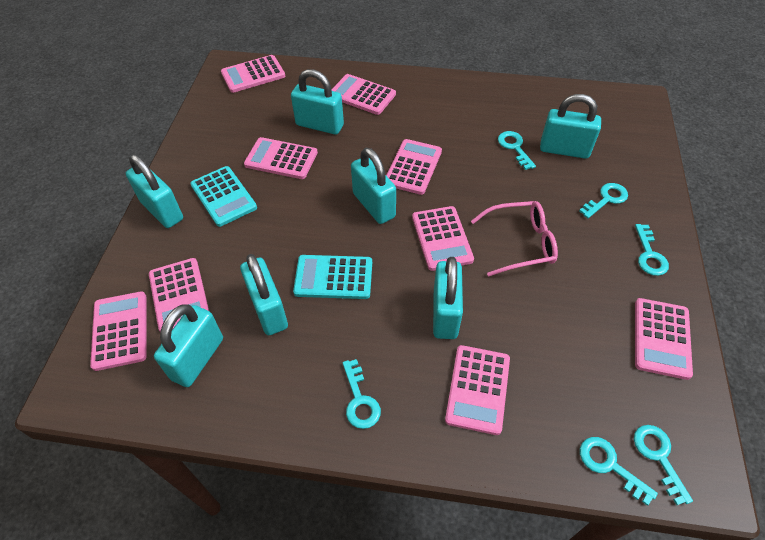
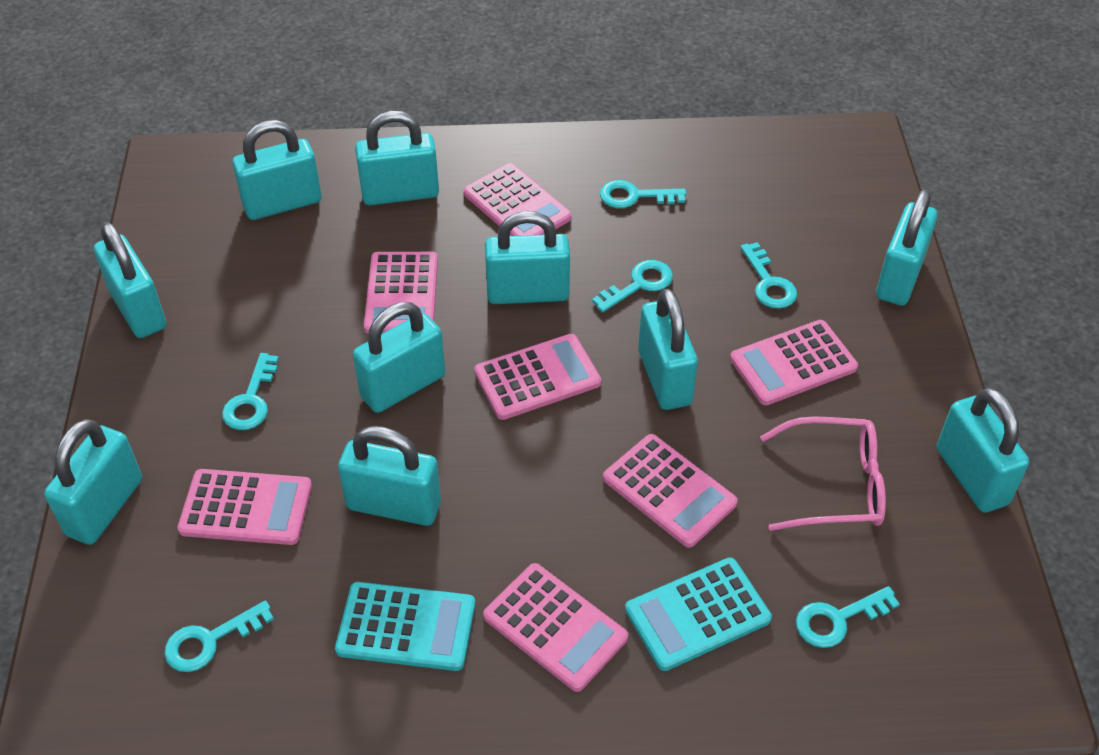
pink calculator: [90,291,146,371] [149,258,209,332] [221,55,285,93] [244,137,318,179] [332,74,396,115] [386,139,442,195] [412,206,474,271] [445,345,510,435] [635,298,693,380] = 9 -> [177,469,312,545] [364,252,438,334] [464,163,572,236] [474,334,601,420] [483,563,628,692] [603,434,738,548] [730,320,858,405] = 7
turquoise padlock: [126,155,183,228] [154,304,223,387] [240,254,288,335] [291,69,344,135] [351,148,396,224] [433,257,463,339] [540,94,601,159] = 7 -> [44,419,142,545] [94,223,166,338] [232,120,322,220] [338,426,441,526] [353,302,445,413] [355,111,439,206] [485,211,570,304] [638,289,698,410] [876,190,938,306] [937,388,1029,513] = 10

